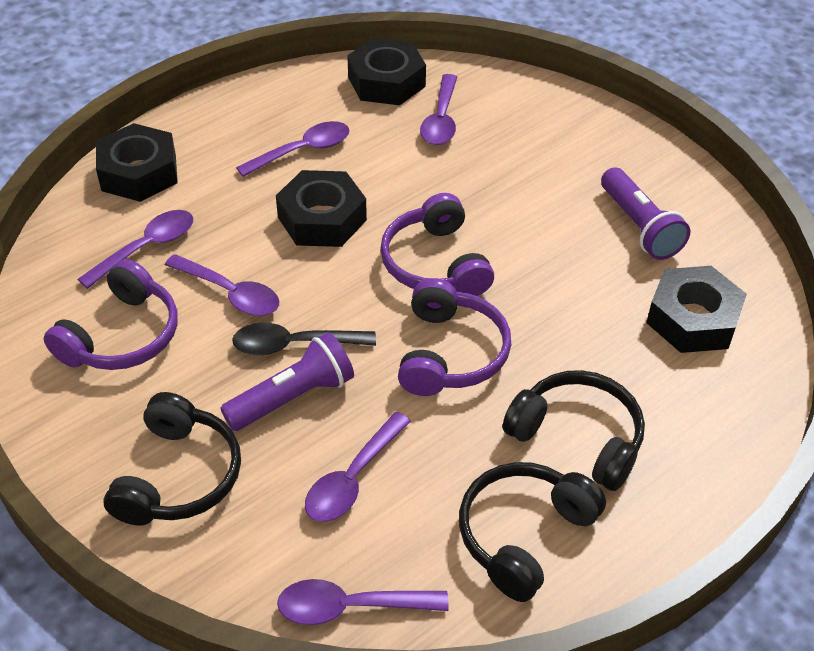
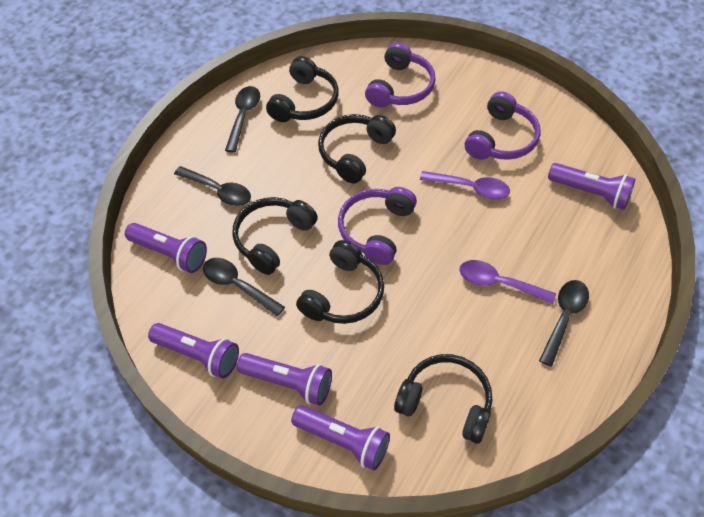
black headphones: [104,392,241,526] [459,462,606,602] [503,370,645,491] = 3 -> [233,197,318,275] [266,56,339,122] [296,240,384,324] [318,114,396,184] [394,354,492,443] = 5
black nut: [96,123,178,202] [276,170,367,247] [347,38,426,105] [646,266,747,353] = 4 -> none = 0
black spoon: [232,323,376,355] = 1 -> [174,166,251,206] [203,258,285,316] [225,86,260,153] [539,280,589,367] = 4
purple flashlight: [220,332,354,431] [601,167,690,260] = 2 -> [125,223,207,273] [148,323,239,379] [237,353,332,406] [291,405,390,471] [548,163,636,210] = 5
purple spoon: [78,210,193,289] [165,254,279,316] [236,121,349,177] [277,579,449,625] [305,412,411,522] [420,74,457,145] = 6 -> [420,171,510,199] [459,260,556,304] = 2

